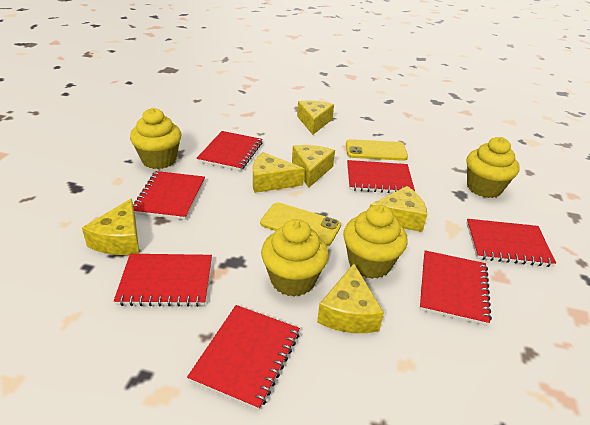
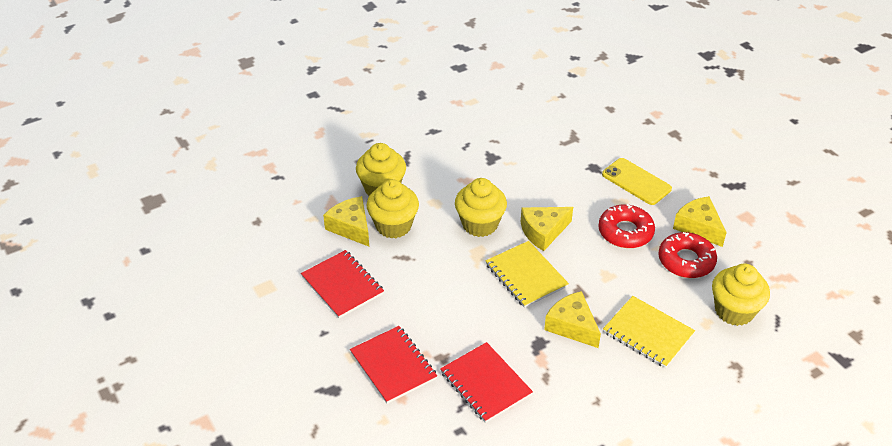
red donut: none = 0 -> [598,204,655,248] [658,232,717,278] = 2
red notebook: [114,254,212,307] [133,171,205,220] [187,305,300,411] [196,131,263,171] [347,160,415,193] [420,250,492,326] [466,219,556,267] = 7 -> [301,250,384,318] [350,326,437,404] [440,342,533,423] = 3
yellow cheese: [82,198,139,255] [253,152,304,193] [292,145,335,188] [297,101,334,135] [317,264,384,333] [370,186,427,232] = 6 -> [323,196,369,247] [521,207,573,251] [544,291,601,348] [673,196,727,247] = 4
yellow notebook: none = 0 -> [486,241,569,308] [603,296,695,368] = 2
yellow phone: [260,203,341,246] [346,139,408,161] = 2 -> [602,158,672,205] = 1

